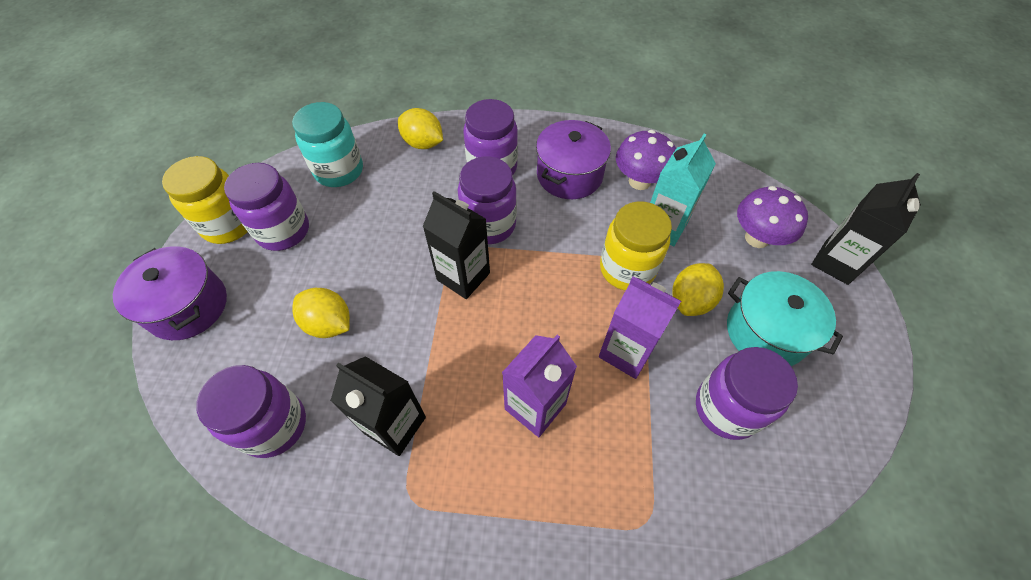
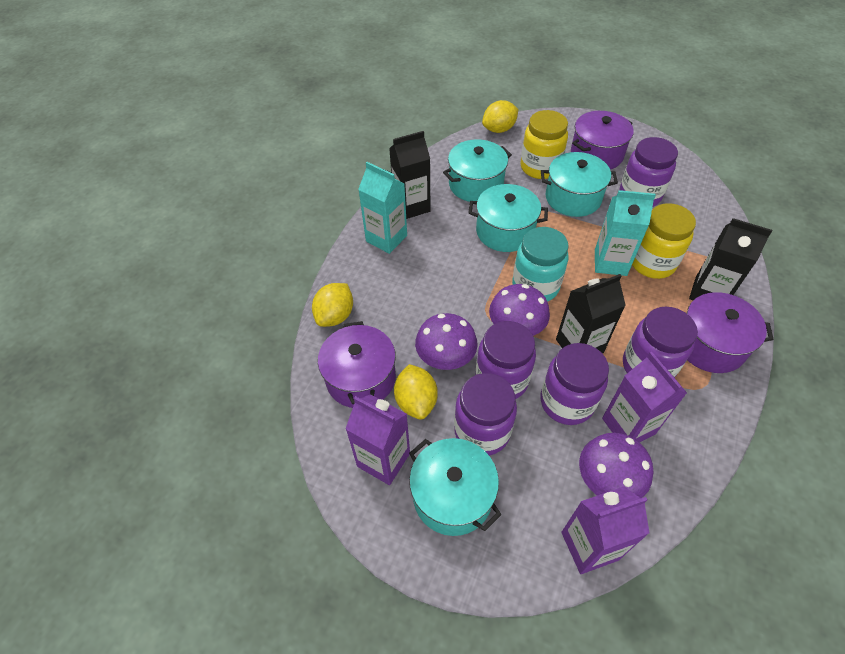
purple carton: [502,335,577,437] [599,276,681,379] = 2 -> [345,395,410,485] [561,486,650,574] [602,352,687,443] = 3
purple mushroom: [616,130,676,190] [737,186,808,248] = 2 -> [415,313,478,370] [489,284,550,336] [579,433,654,498] = 3
purple pot: [113,246,227,340] [536,120,611,199] = 2 -> [318,321,396,408] [571,111,634,170] [687,292,774,373] = 3
turquoise carton: [650,134,716,246] = 1 -> [358,162,407,254] [595,190,656,276] = 2
turquoise pot: [727,271,843,366] = 1 -> [409,438,502,536] [443,139,512,202] [468,184,548,252] [541,152,618,217] = 4

